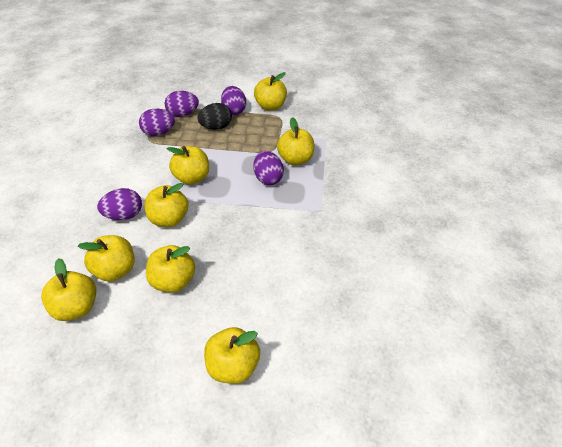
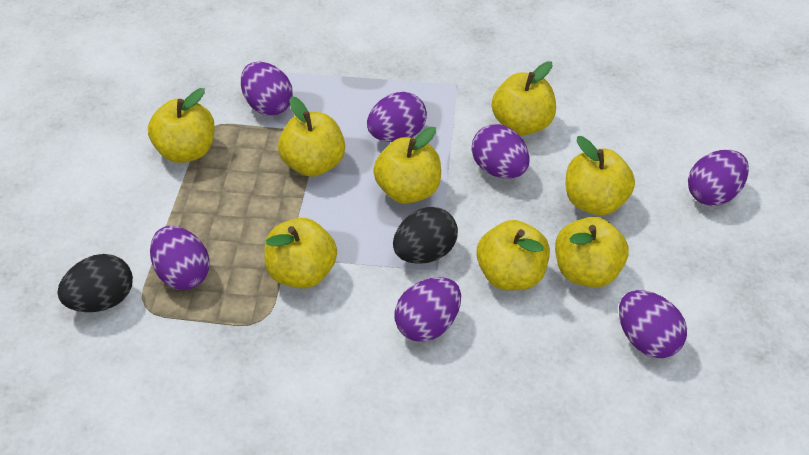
black egg: [198,103,232,130] = 1 -> [57,254,133,312] [393,207,458,264] = 2
purple egg: [97,188,142,220] [139,109,175,136] [165,91,199,117] [221,86,246,115] [253,151,284,185] = 5 -> [150,226,210,290] [241,62,293,116] [367,92,427,142] [394,277,461,342] [472,124,529,178] [619,290,687,358] [688,150,749,206] = 7

